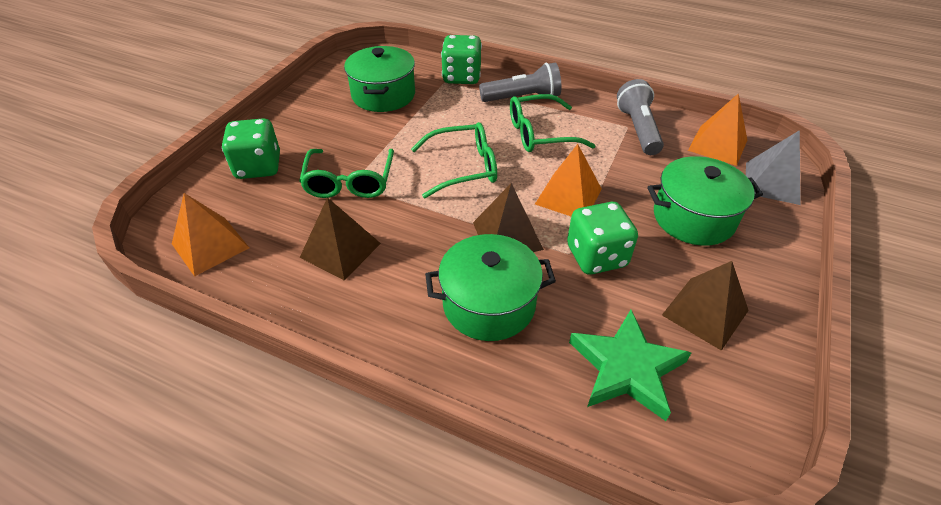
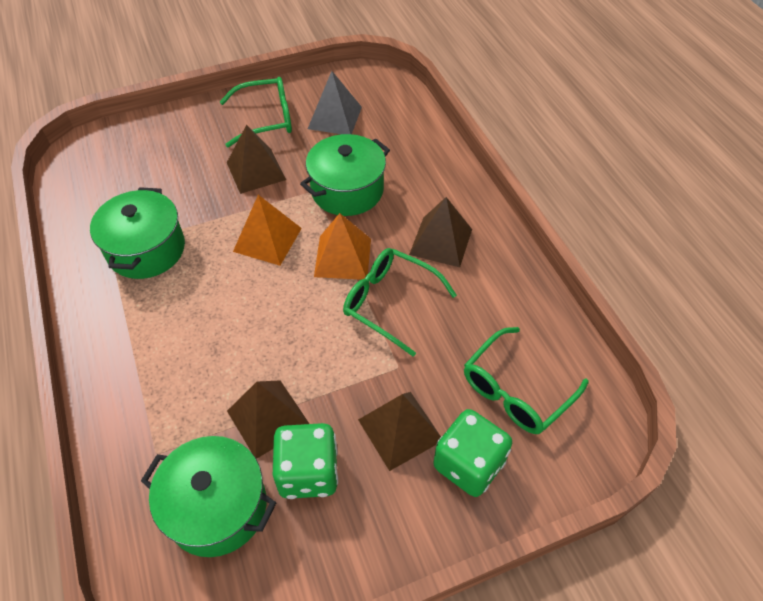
brown pyramid: [300,197,381,281] [473,183,544,252] [662,261,749,351] = 3 -> [227,124,286,194] [227,380,309,459] [358,392,441,471] [409,197,472,267] = 4
green dice: [222,118,280,179] [441,35,482,84] [567,202,638,275] = 3 -> [273,423,338,499] [433,409,512,497] = 2
green star: [569,310,691,421] = 1 -> none = 0
grey flashlight: [479,62,561,102] [617,79,664,155] = 2 -> none = 0
orange pyramid: [172,193,249,277] [535,144,602,216] [688,93,747,166] = 3 -> [233,195,302,266] [314,213,371,280] = 2

